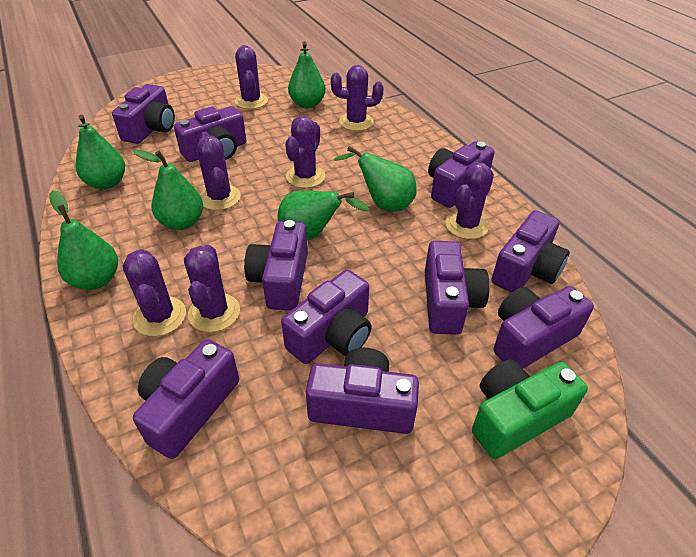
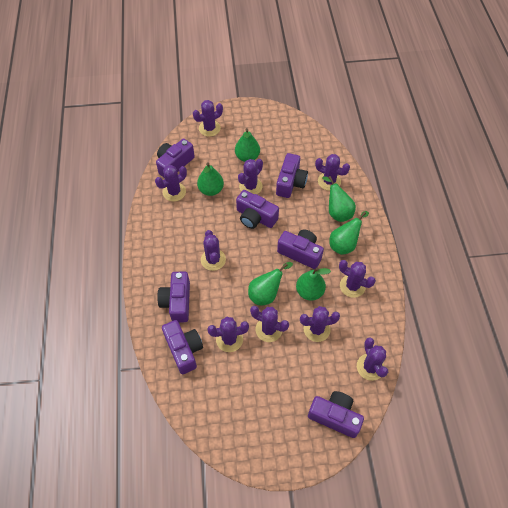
green camera: [472,359,588,459] = 1 -> none = 0
purple cactus: [123,249,186,336] [184,245,240,332] [197,132,241,210] [235,45,268,109] [285,116,325,188] [331,65,384,131] [445,162,494,239] = 7 -> [155,165,187,201] [193,100,223,137] [201,230,226,271] [207,317,249,352] [238,159,263,194] [250,306,289,342] [300,306,340,342] [315,154,350,191] [339,260,376,298] [357,337,388,381] = 10
purple camera: [112,84,175,144] [133,339,239,459] [174,106,246,162] [244,220,308,311] [281,270,372,364] [306,348,419,434] [425,241,489,335] [428,141,495,208] [491,211,570,293] [493,286,594,368] = 10 -> [156,139,195,178] [157,272,190,322] [162,320,203,374] [236,190,279,229] [276,153,308,198] [277,229,324,269] [308,391,364,438] = 7

